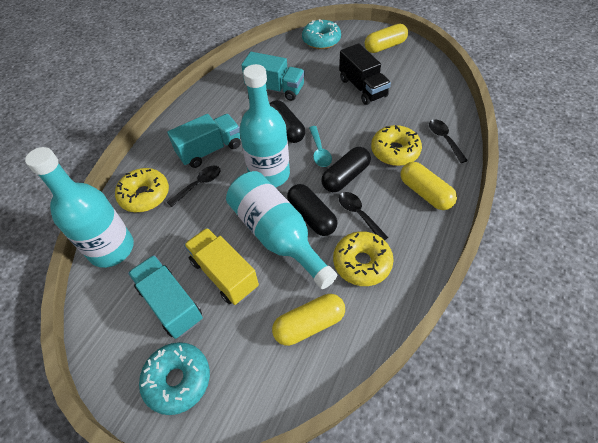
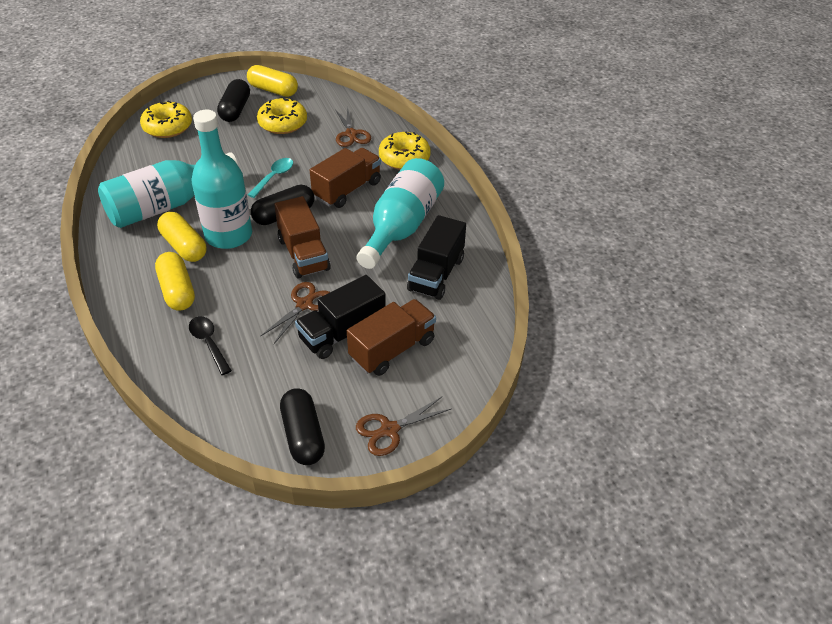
black spoon: [167,165,220,207] [339,192,388,240] [429,119,468,163] = 3 -> [189,316,232,375] = 1
black truck: [339,43,391,105] = 1 -> [295,275,386,359] [407,215,466,300] = 2
brown scissors: none = 0 -> [261,282,330,344] [335,106,371,147] [356,397,451,456] = 3
brown truck: none = 0 -> [274,196,331,278] [310,148,381,208] [347,299,436,376] = 3
turquoise donut: [139,342,210,415] [302,19,341,49] = 2 -> none = 0
turquoise truck: [128,255,203,339] [167,114,241,168] [241,52,305,101] = 3 -> none = 0
yellow truck: [184,228,259,305] = 1 -> none = 0

